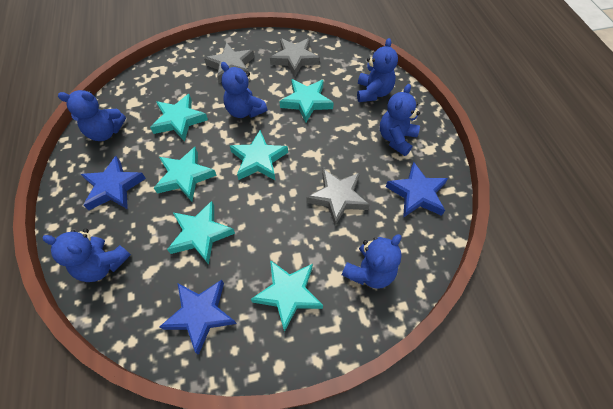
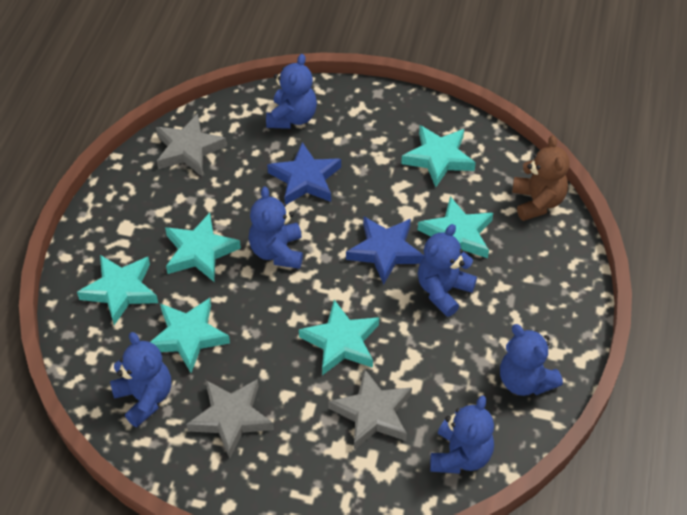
blue star: [81,156,146,210] [159,280,237,355] [386,162,448,218] = 3 -> [267,142,341,205] [346,216,424,285] = 2
brown teddy bear: none = 0 -> [512,136,570,221] = 1

